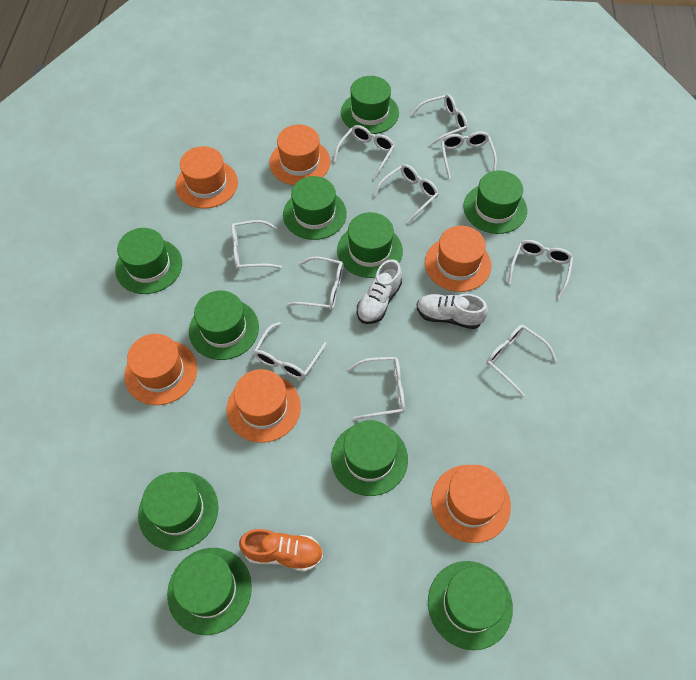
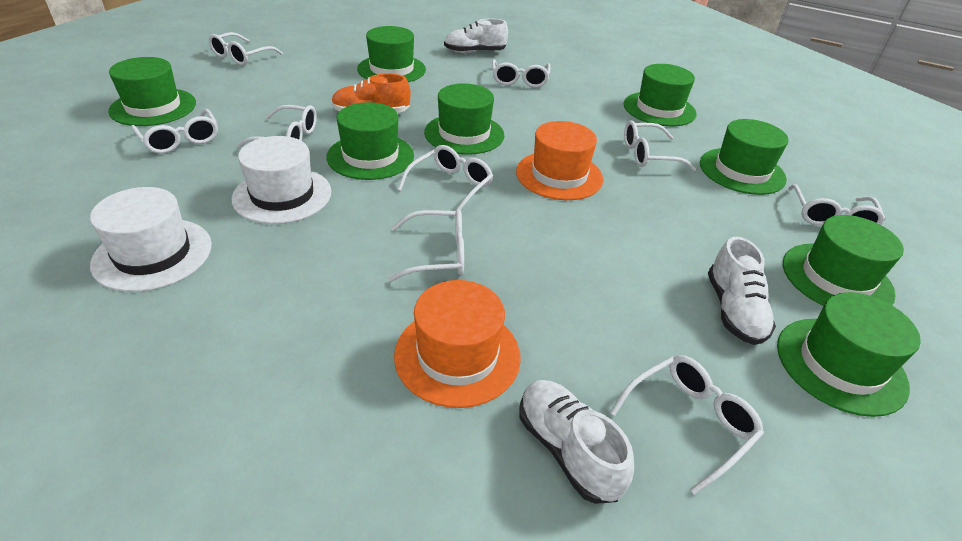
green hat: [115,228,182,294] [138,472,219,551] [167,548,252,635] [189,291,259,360] [283,176,347,240] [331,420,408,496] [337,212,403,278] [341,76,399,134] [428,561,513,650] [463,170,527,234] = 10 -> [108,57,196,126] [327,102,414,180] [357,26,426,82] [424,83,504,155] [623,64,696,126] [700,119,789,195] [777,292,921,417] [783,215,904,306] = 8
orange hat: [124,334,197,405] [176,146,238,209] [226,369,301,443] [270,125,330,185] [425,226,491,292] [431,465,511,543] = 6 -> [394,280,521,408] [516,121,603,200] = 2
white glasses: [231,220,282,270] [253,322,326,379] [287,257,343,310] [333,125,395,179] [348,357,405,420] [373,164,438,224] [411,94,467,146] [441,132,497,179] [486,325,557,397] [508,240,573,299] = 10 -> [131,109,218,154] [209,32,283,65] [236,105,317,148] [388,209,464,282] [398,145,493,217] [492,59,551,88] [610,355,764,495] [624,120,696,171] [788,184,885,225] = 9
white hat: none = 0 -> [90,187,212,292] [231,136,331,224] = 2
white shoe: [357,259,402,324] [417,294,488,329] = 2 -> [444,18,508,53] [520,380,634,504] [708,237,776,345] = 3

